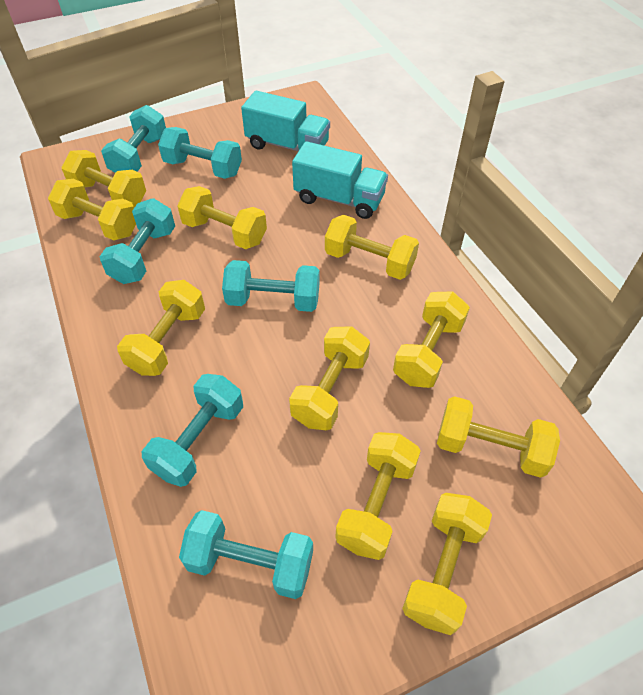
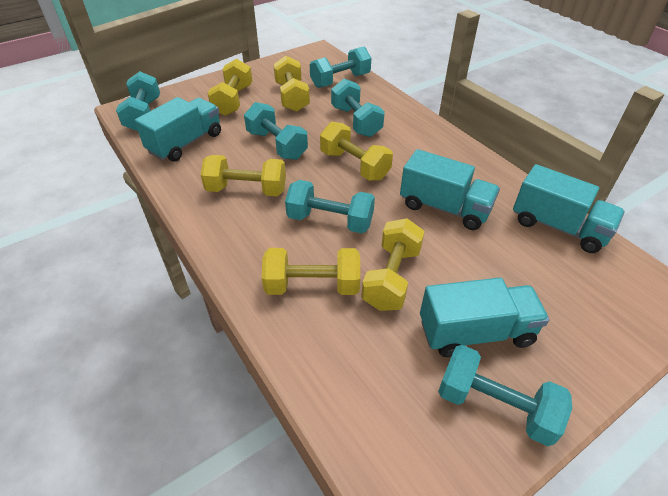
turquoise truck: [241,91,330,151] [292,141,388,219] = 2 -> [135,97,221,161] [400,149,500,230] [420,278,549,357] [513,164,625,253] = 4
yellow dumbbell: [48,179,136,240] [61,150,146,207] [117,280,205,376] [177,186,267,249] [289,326,370,430] [325,215,419,280] [336,432,421,560] [393,291,470,388] [402,493,492,635] [437,396,560,478] = 10 -> [201,155,286,196] [208,59,252,116] [262,248,360,295] [273,56,310,112] [320,122,393,181] [361,218,425,311] = 6

